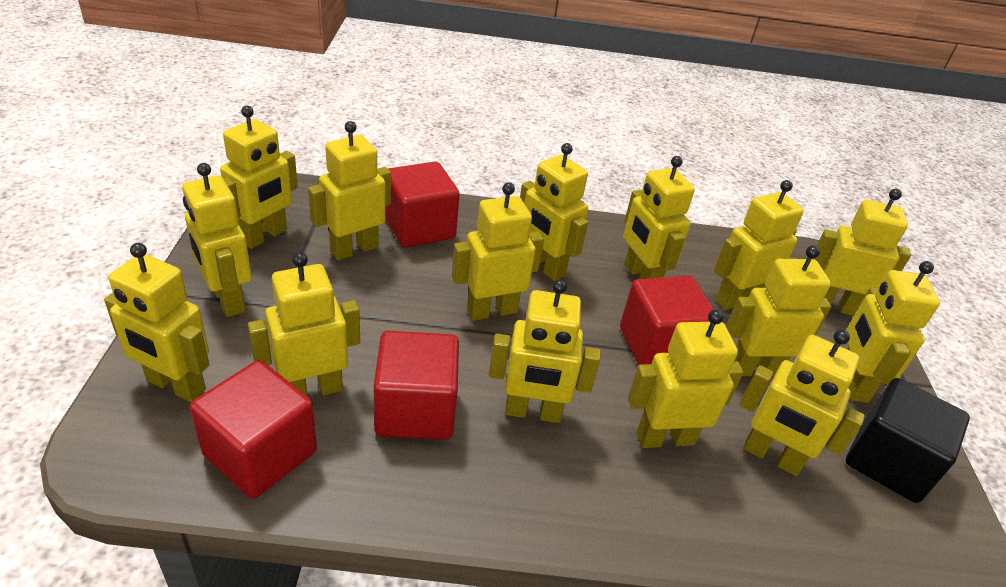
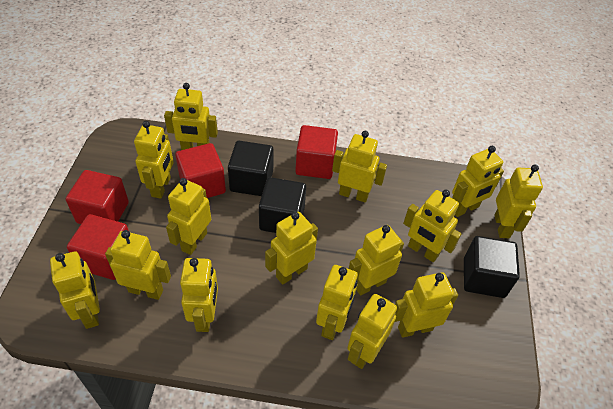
black cube: [846,378,970,503] = 1 -> [228,141,274,196] [259,177,306,233] [464,236,520,298] = 3

